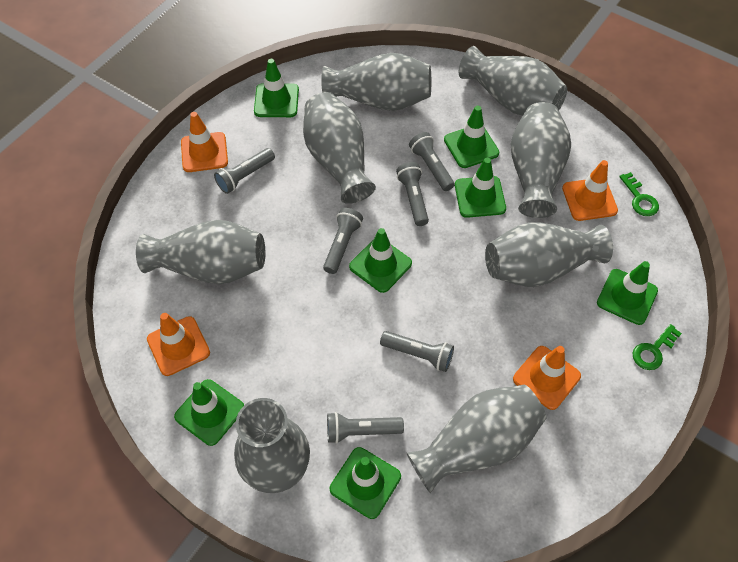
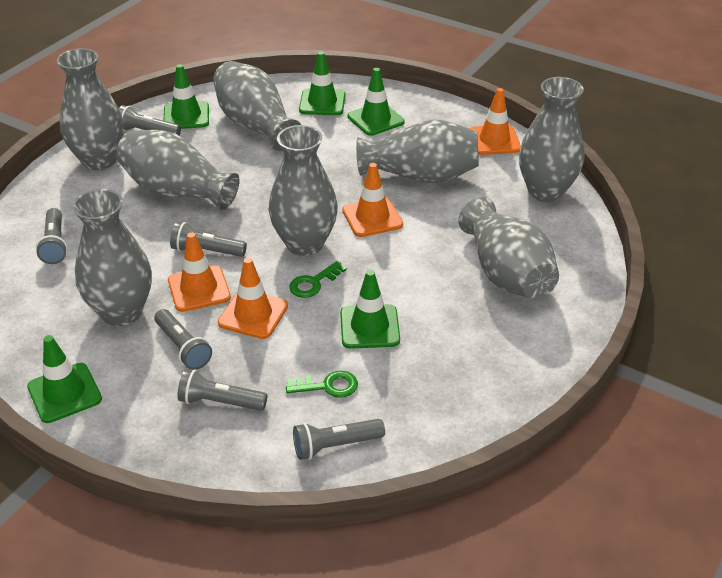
green traffic cone: [174,379,244,446] [254,59,299,117] [330,447,401,519] [349,228,412,293] [444,106,499,168] [455,158,506,218] [597,261,658,325] = 7 -> [27,335,102,423] [163,64,209,129] [299,51,346,115] [340,270,400,349] [348,68,405,136] = 5

